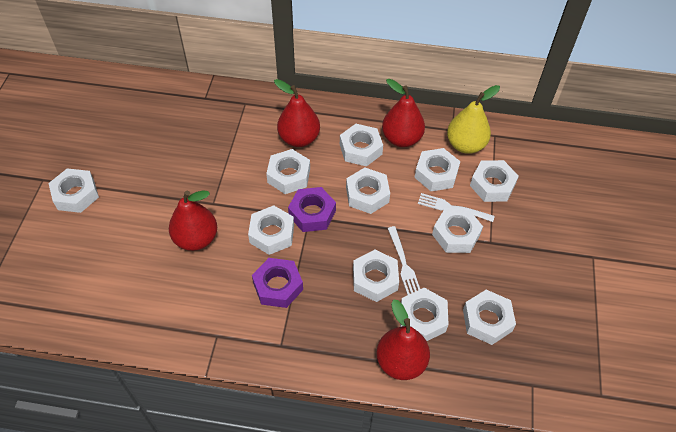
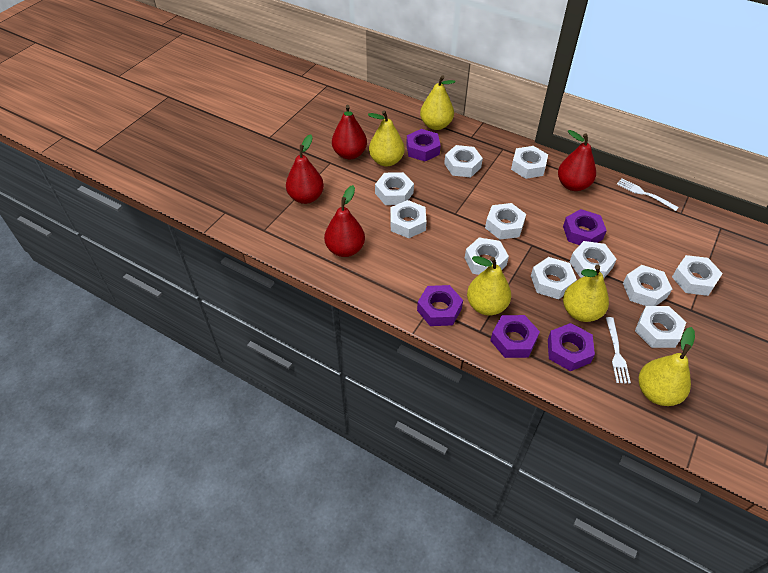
purple nut: [252,258,303,308] [288,187,336,232] = 2 -> [406,129,441,161] [417,285,463,326] [490,315,540,358] [548,323,595,371] [563,209,607,245] = 5
yellow pear: [447,85,500,154] = 1 -> [368,110,405,167] [420,75,456,130] [467,256,511,316] [563,265,609,322] [639,327,695,406] = 5

